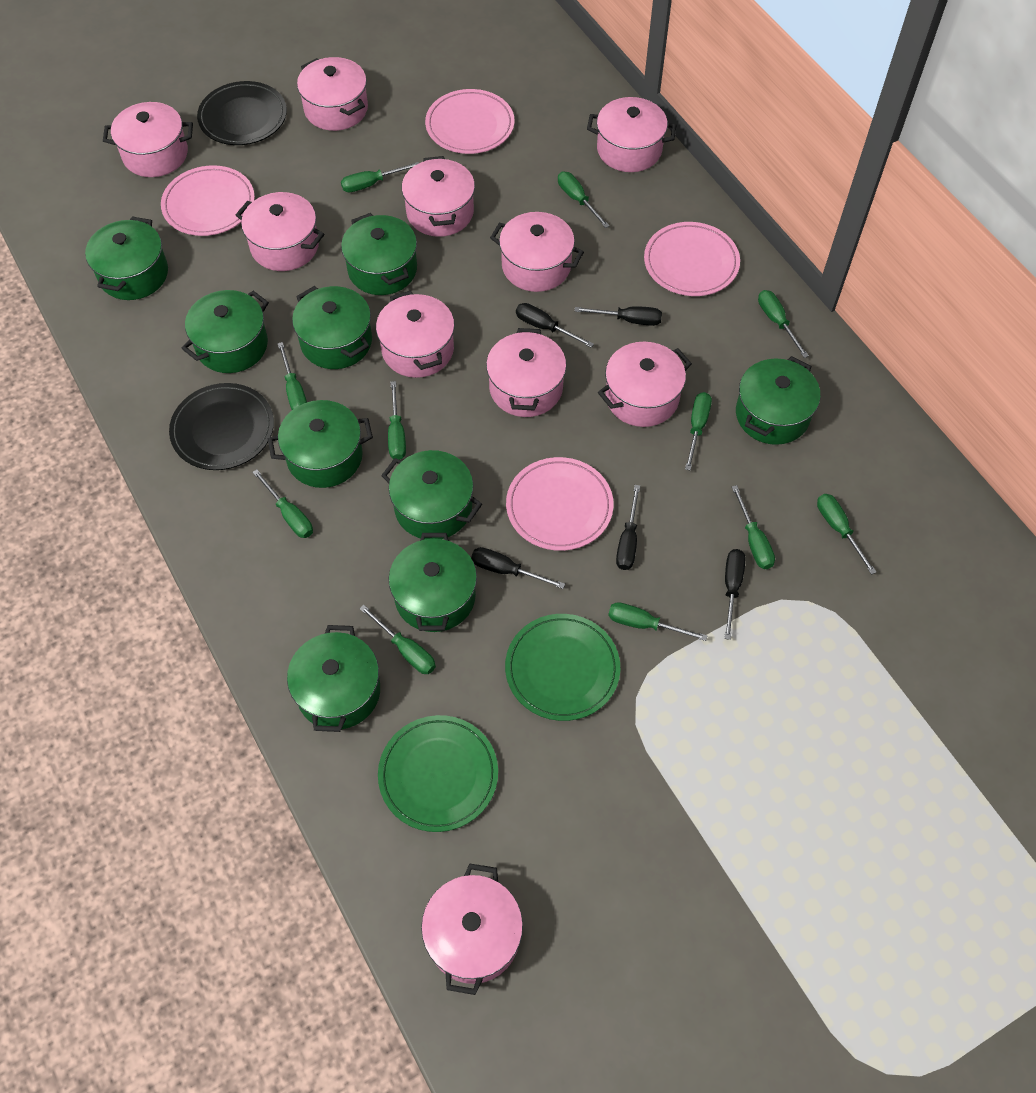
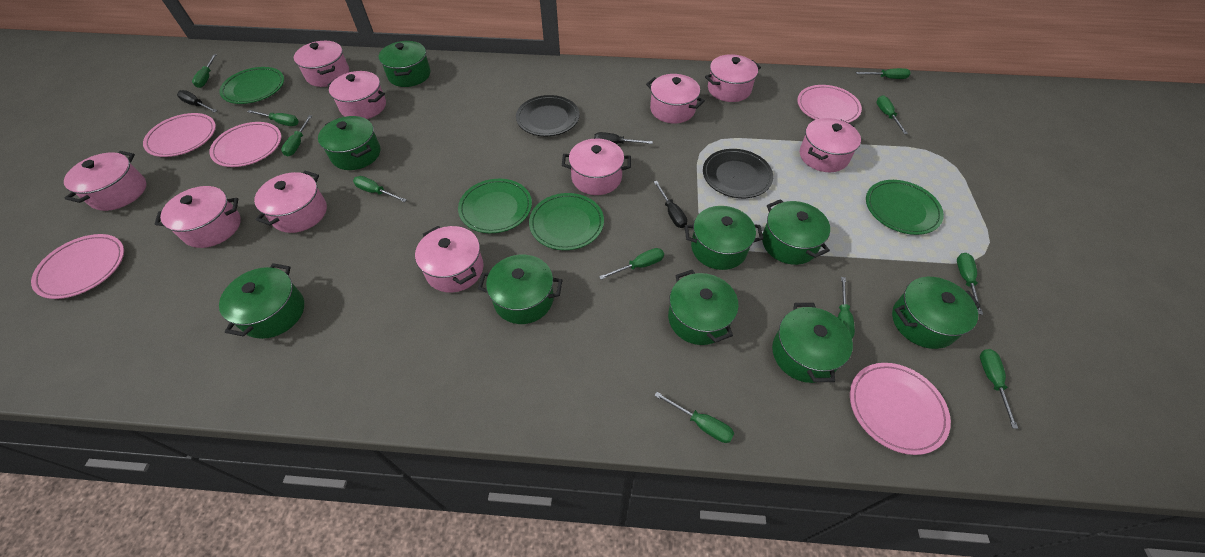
black screwdriver: [471,547,565,589] [516,303,594,348] [574,306,662,326] [616,485,640,570] [724,549,745,640] = 5 -> [177,90,217,113] [594,132,653,144] [654,181,687,228] = 3
green plate: [378,715,498,832] [505,614,620,721] = 2 -> [219,67,284,104] [458,179,532,233] [529,193,604,250] [866,180,944,235] = 4
pink plate: [161,165,255,236] [425,89,514,154] [506,457,614,551] [644,222,740,296] = 4 -> [31,234,124,299] [143,113,216,157] [209,122,281,167] [797,85,862,123] [850,363,951,455] = 5

